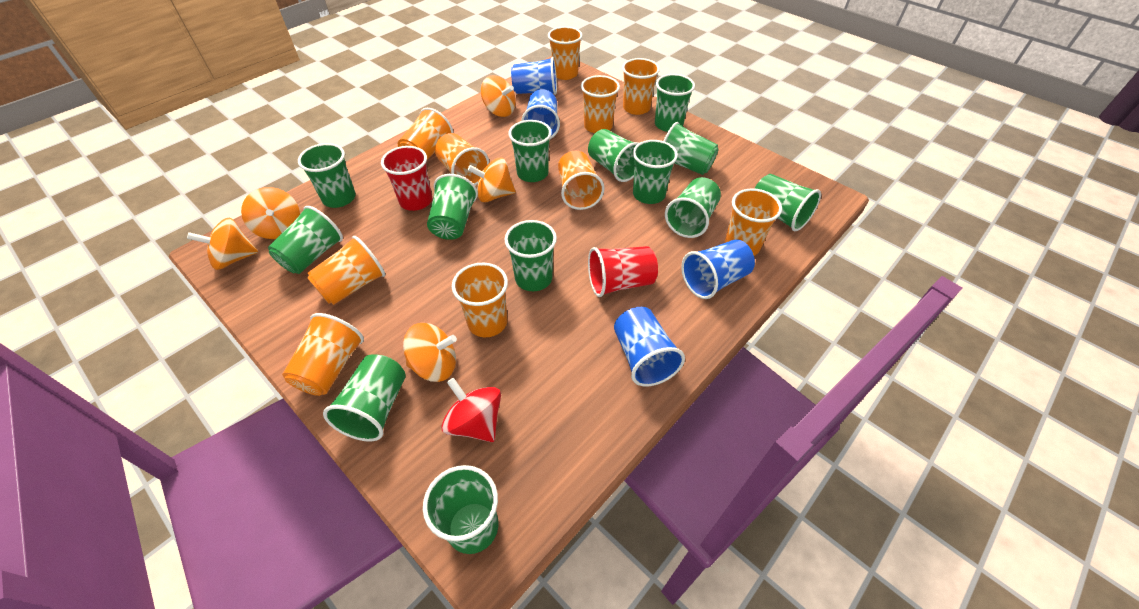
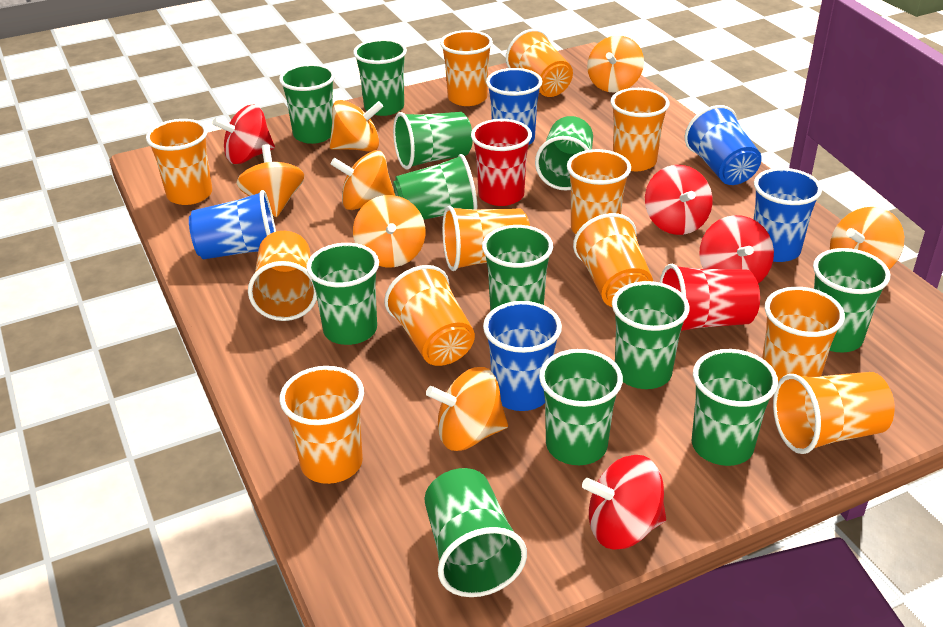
blue cup: [511,57,557,95] [521,89,560,139] [614,307,685,386] [681,239,755,299] = 4 -> [189,190,276,259] [483,301,562,411] [486,68,542,145] [685,105,762,185] [753,168,822,262] = 5
green cup: [268,206,343,274] [298,143,356,208] [323,354,406,442] [423,465,498,554] [427,174,478,240] [505,220,557,291] [509,120,552,182] [588,129,638,182] [633,140,678,204] [655,74,695,132] [663,122,719,175] [665,177,721,238] [755,174,821,231] = 13 -> [279,64,335,144] [306,243,379,345] [353,39,407,116] [393,112,473,169] [393,154,477,220] [424,468,527,597] [482,225,553,311] [535,116,593,191] [539,349,623,465] [612,281,690,389] [692,349,778,466] [813,248,890,353] = 12
orange cup: [282,313,364,396] [307,236,385,305] [398,108,453,160] [435,133,490,185] [452,263,508,337] [548,26,582,80] [558,151,604,210] [581,75,620,133] [622,58,660,115] [725,188,782,256] = 10 -> [146,119,212,205] [248,231,317,321] [280,366,364,484] [384,265,475,366] [440,30,493,106] [442,206,530,271] [506,29,573,97] [567,149,631,234] [573,213,653,307] [611,88,669,171] [762,287,845,382] [773,372,895,454] = 12
orange spinning top: [187,217,258,270] [241,187,300,239] [403,323,457,382] [468,158,516,202] [481,75,516,117] = 5 -> [237,144,305,217] [329,100,383,152] [331,150,395,210] [353,195,426,267] [426,367,508,451] [587,36,644,92] [830,207,904,269] = 7
red spinning top: [441,378,501,442] = 1 -> [212,105,275,164] [582,455,666,550] [645,165,713,235] [699,215,774,283] = 4

